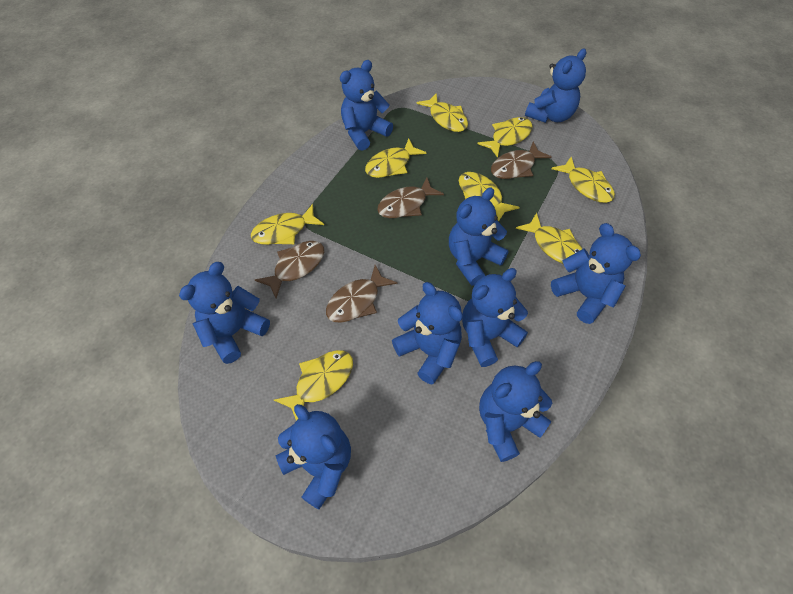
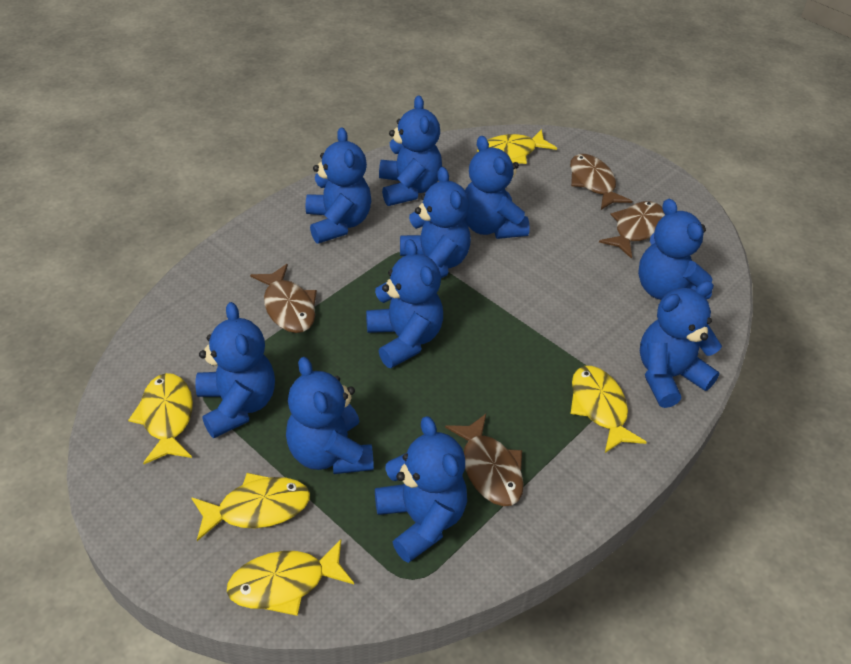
blue teddy bear: [179,262,270,364] [276,404,351,510] [340,60,393,151] [392,282,463,384] [449,187,509,286] [462,268,528,367] [479,361,552,462] [525,48,586,123] [551,223,641,324] = 9 -> [196,302,275,438] [286,357,374,474] [306,127,371,244] [366,239,443,368] [375,416,467,563] [379,95,442,206] [400,167,471,278] [464,136,530,239] [638,199,713,300] [640,281,722,408] = 10
yellow fish: [251,204,324,245] [274,350,353,421] [365,139,426,178] [416,93,468,132] [459,172,520,222] [478,117,533,158] [516,212,582,264] [552,157,615,203] = 8 -> [128,373,193,464] [191,473,310,541] [227,539,354,616] [477,129,557,164] [570,366,647,453] = 5

